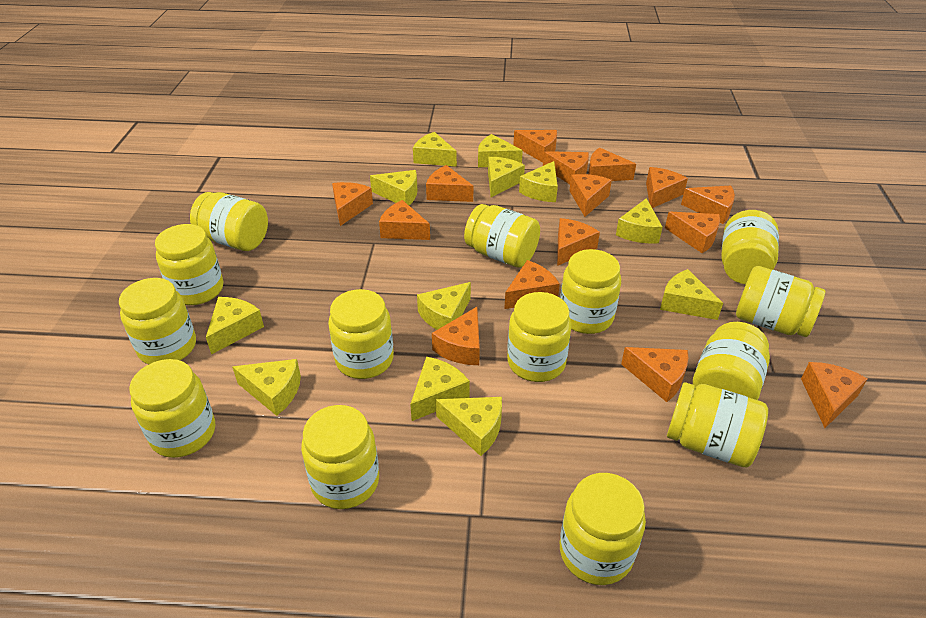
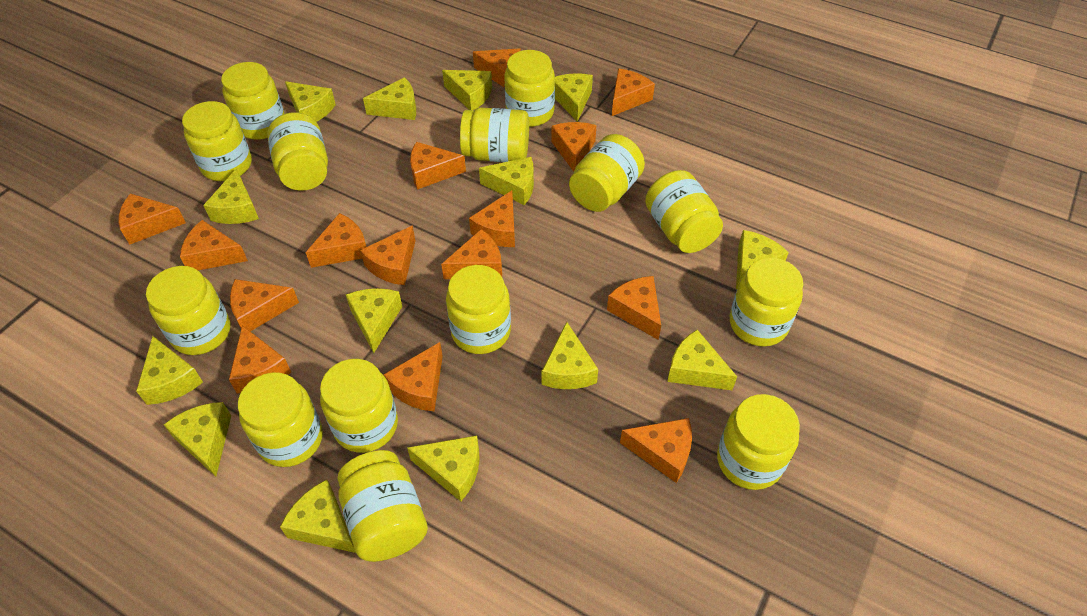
yellow cheese: [206,297,264,355] [232,359,301,416] [370,170,418,205] [410,357,470,421] [413,132,457,167] [417,282,471,330] [436,397,502,456] [478,134,523,167] [488,157,525,197] [519,161,558,202] [616,198,662,244] [660,269,723,320] = 12 -> [136,336,203,405] [164,402,231,477] [203,168,259,224] [280,480,356,553] [285,81,336,122] [346,288,402,353] [363,77,416,120] [407,435,480,501] [442,70,492,110] [479,157,534,205] [542,322,598,389] [555,73,593,122] [667,330,737,390] [736,230,789,289] = 14

